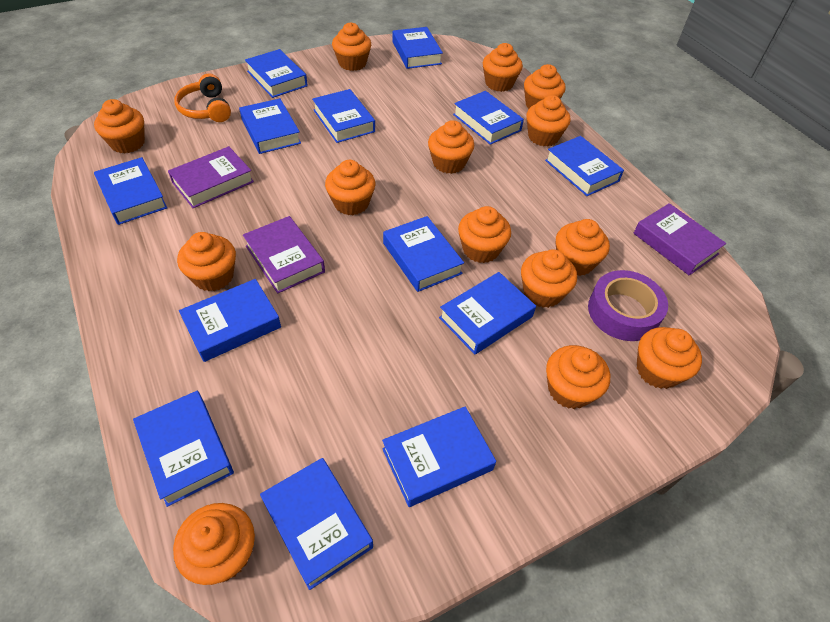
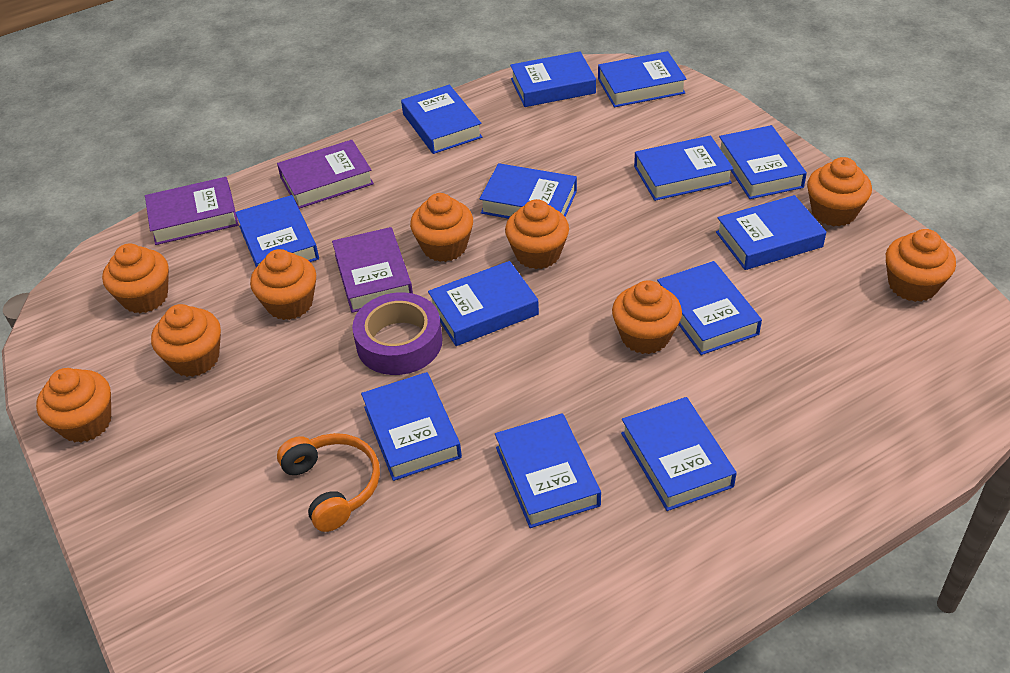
orange cupcake: [94,99,145,154] [173,503,255,585] [177,232,236,291] [325,160,375,215] [332,22,371,71] [428,120,474,174] [458,206,511,263] [483,43,523,92] [521,249,577,308] [524,64,566,109] [526,95,571,146] [546,345,610,409] [555,219,610,276] [637,327,702,389] = 14 -> [36,368,111,442] [102,244,169,313] [151,304,221,377] [250,249,316,320] [410,193,473,262] [505,199,569,269] [612,280,682,354] [807,157,872,227] [886,229,956,302] = 9

